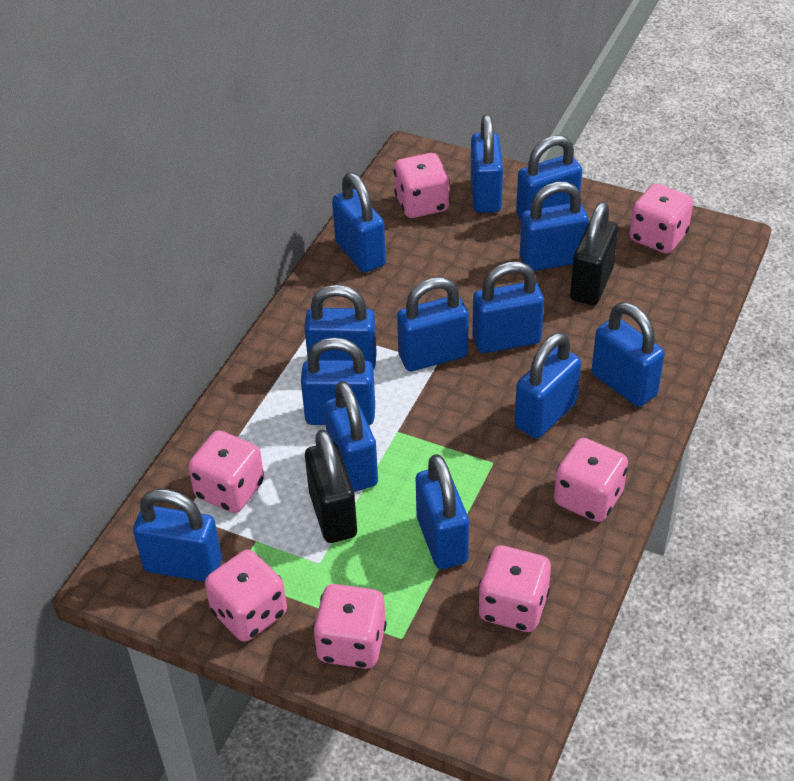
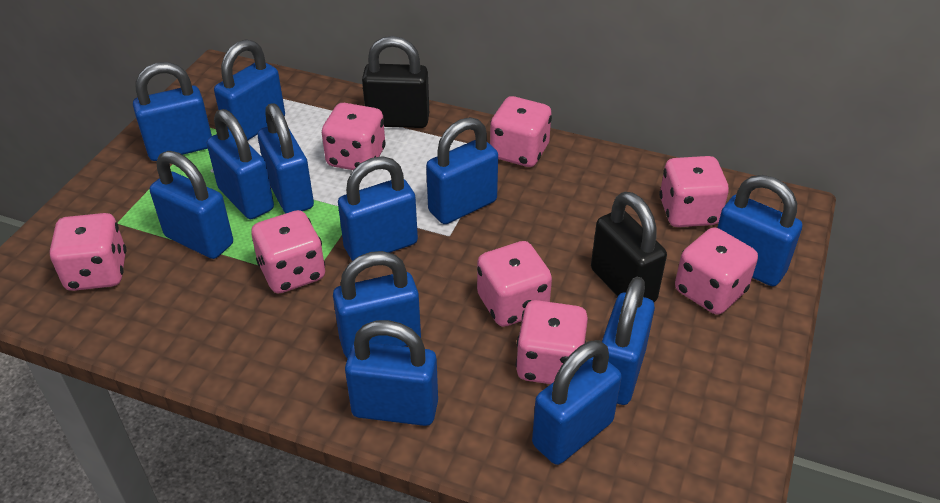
blue padlock: [133,489,222,582] [301,337,375,425] [304,285,377,370] [324,381,378,492] [332,172,386,273] [397,277,469,371] [416,454,469,569] [470,114,503,213] [472,262,544,353] [515,332,581,439] [516,135,582,219] [520,182,589,271] [592,302,665,407] = 13 -> [133,62,212,161] [150,151,233,259] [207,109,274,219] [214,39,285,140] [258,103,314,213] [333,251,421,358] [338,156,418,261] [345,320,438,426] [426,117,498,224] [532,340,622,465] [602,277,655,405] [717,175,802,286] = 12
pink dice: [188,430,264,513] [205,550,287,642] [313,584,387,669] [394,153,450,218] [478,545,551,632] [554,438,628,522] [629,184,693,253] = 7 -> [50,213,126,291] [251,210,325,293] [322,103,386,170] [477,241,552,327] [490,96,552,167] [516,300,588,384] [659,156,729,227] [675,227,758,315] = 8

